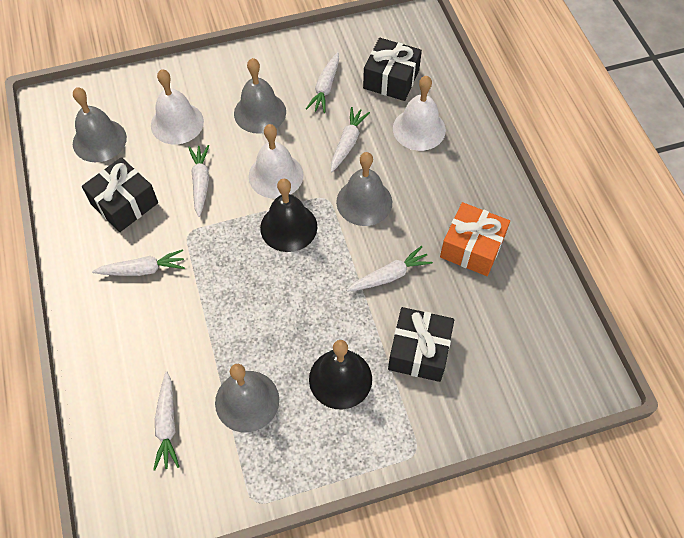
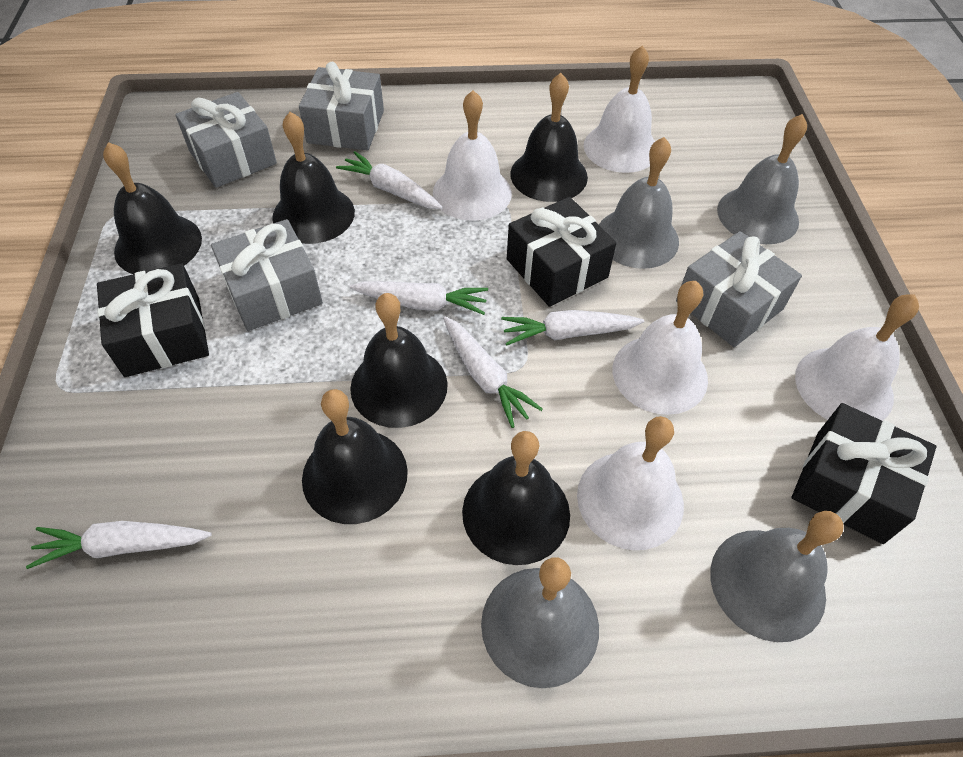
black bell: [260,179,317,252] [309,340,372,410] = 2 -> [103,142,202,274] [272,112,355,244] [302,389,408,524] [350,293,448,428] [462,431,570,565] [510,73,588,202] = 6
grey gift: none = 0 -> [175,92,277,188] [211,219,323,331] [299,62,384,150] [676,231,802,347] = 4
orange gift: [440,202,510,276] = 1 -> none = 0
white bell: [151,69,204,144] [248,124,303,199] [393,76,446,151] = 3 -> [433,90,512,221] [577,416,684,550] [584,45,655,173] [613,281,708,415] [795,294,919,421] = 5
white carrot: [92,249,185,276] [153,371,179,470] [188,145,209,217] [306,52,339,113] [331,107,370,172] [346,246,433,292] = 6 -> [26,521,212,569] [336,151,443,209] [350,281,488,315] [443,316,543,428] [501,310,644,346] = 5

